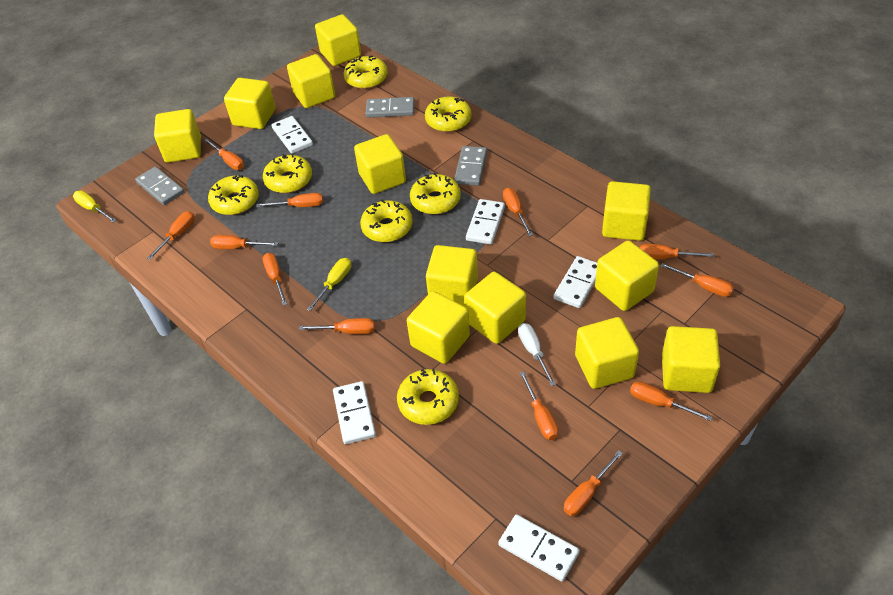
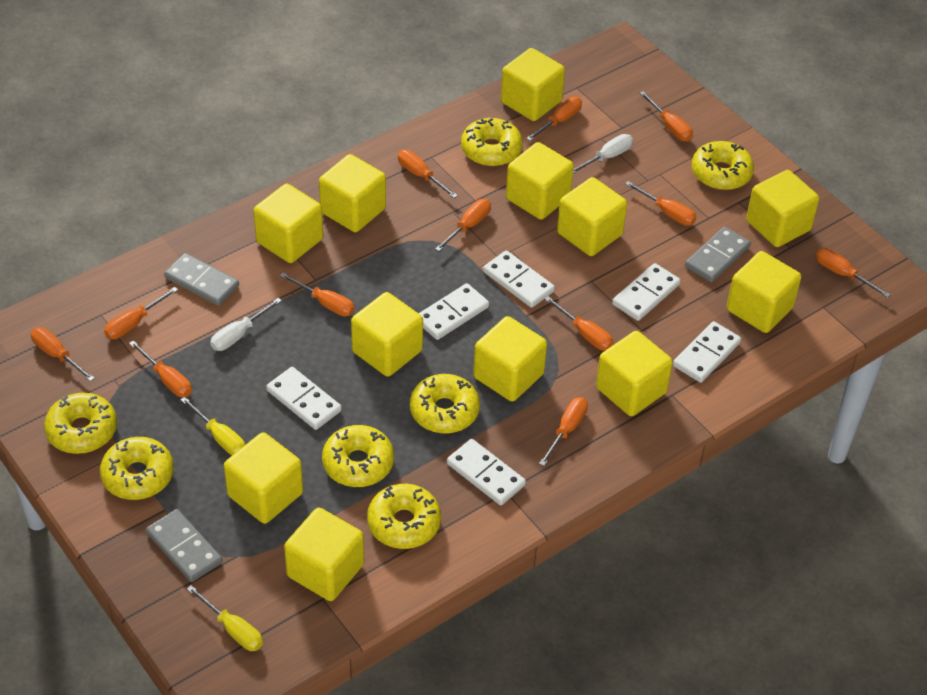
white domino: [271,116,313,154] [333,381,376,444] [466,199,505,245] [498,514,580,582] [553,256,597,308] = 5 -> [266,367,342,430] [419,283,489,340] [447,439,526,505] [483,251,555,308] [612,263,681,321] [673,321,741,383] = 6
white screwdriver: [518,323,556,386] = 1 -> [210,298,282,351] [573,134,633,174] = 2

